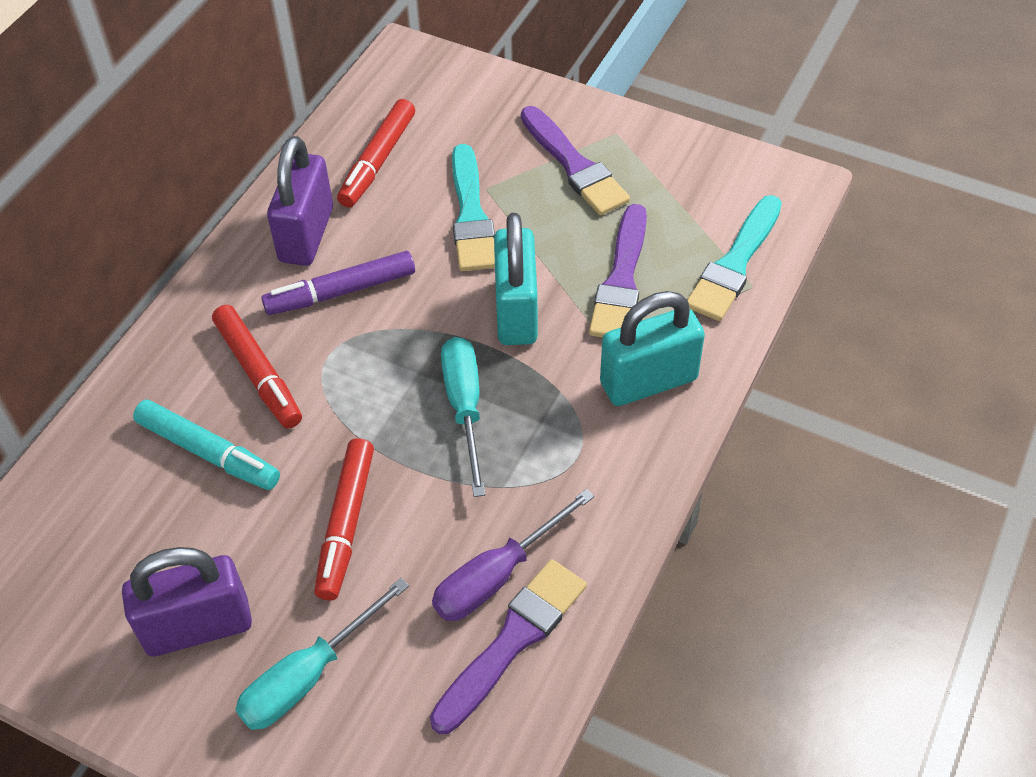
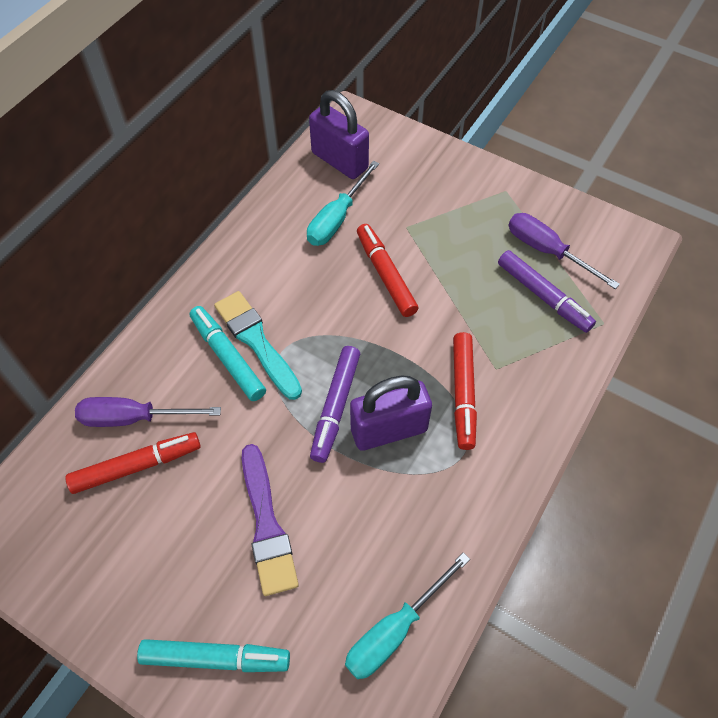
purple brush: [430,559,587,734] [521,106,630,215] [589,204,647,338] = 3 -> [242,444,299,596] = 1
purple marker: [261,251,415,315] = 1 -> [310,346,360,463] [498,250,596,333] = 2
purple screwdriver: [432,489,594,621] = 1 -> [75,397,221,427] [508,213,620,289] = 2
turquoise brush: [452,144,495,271] [687,195,782,321] = 2 -> [214,291,302,400] = 1
turquoise marker: [133,400,280,490] = 1 -> [137,639,290,672] [190,306,266,401] = 2
turquoise padlock: [494,213,538,345] [600,291,705,406] = 2 -> none = 0

